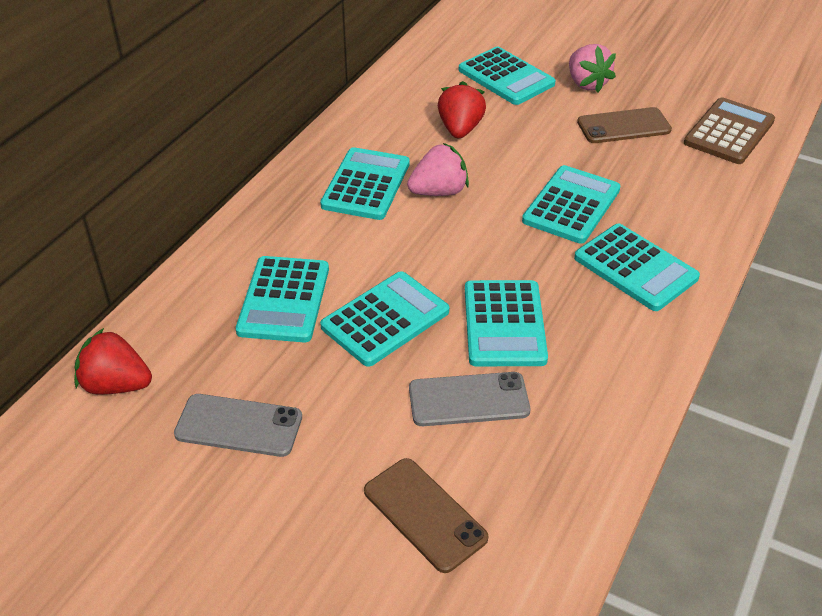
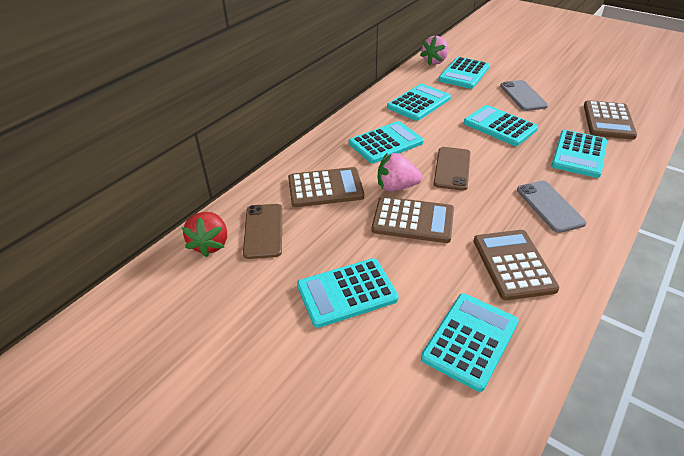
brown calculator: [684,97,775,164] = 1 -> [288,167,364,207] [372,196,454,243] [474,230,559,300] [584,100,637,140] = 4
red strawberry: [74,328,152,394] [438,81,486,138] = 2 -> [182,212,227,257] = 1

